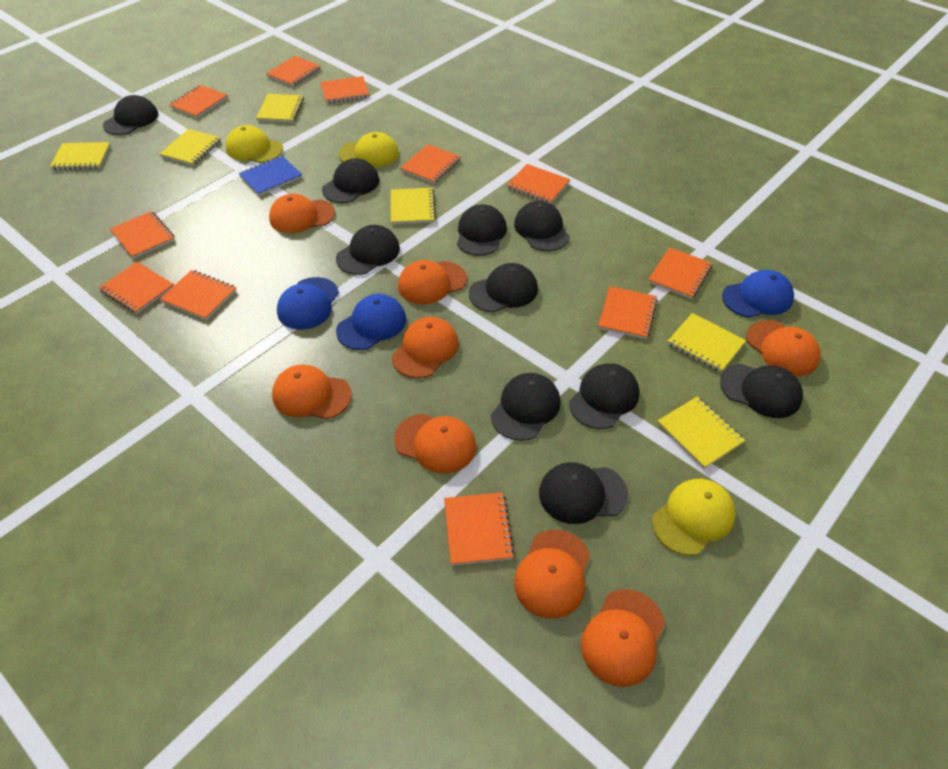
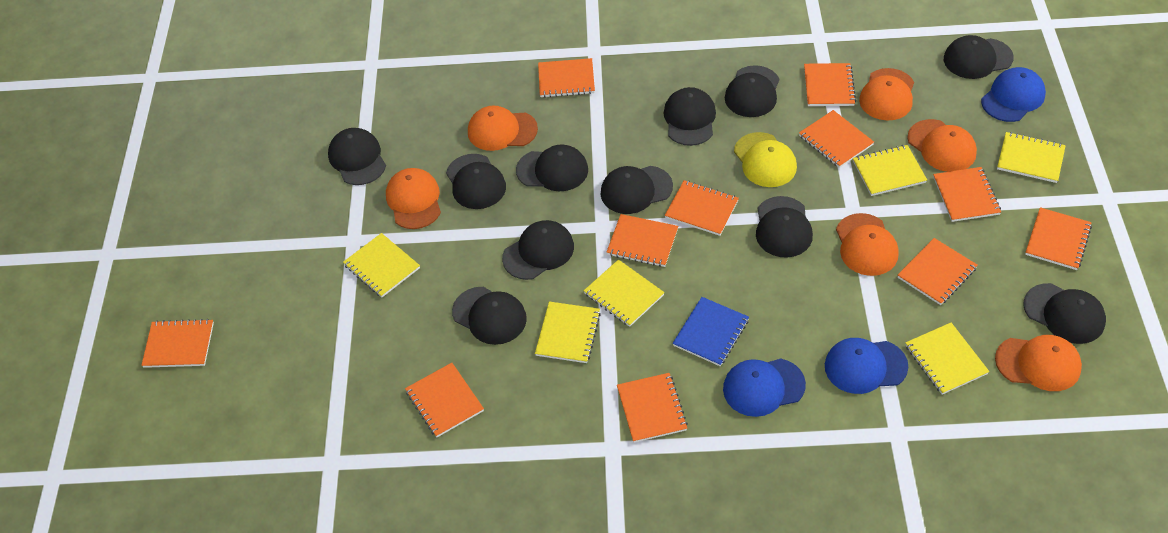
black cap: [103,95,158,135] [322,158,379,203] [336,225,400,275] [457,204,507,256] [469,263,538,313] [491,373,561,441] [514,201,570,251] [539,462,628,524] [569,363,639,429] [720,364,803,418] = 10 -> [328,128,386,185] [446,154,506,209] [452,287,527,345] [502,220,574,280] [516,144,588,191] [601,166,673,214] [664,87,716,146] [725,65,779,117] [756,196,813,258] [944,35,1014,79] [1023,283,1106,344] = 11
orange cap: [269,194,335,233] [272,365,352,419] [392,317,459,378] [394,414,476,474] [398,260,467,304] [514,529,590,619] [581,589,665,687] [746,320,821,376] = 8 -> [386,168,441,229] [468,105,538,151] [836,213,899,276] [859,68,914,121] [908,119,977,172] [995,335,1082,391] = 6
yellow cap: [225,125,283,163] [339,132,399,168] [652,479,736,555] = 3 -> [734,132,797,187] = 1

